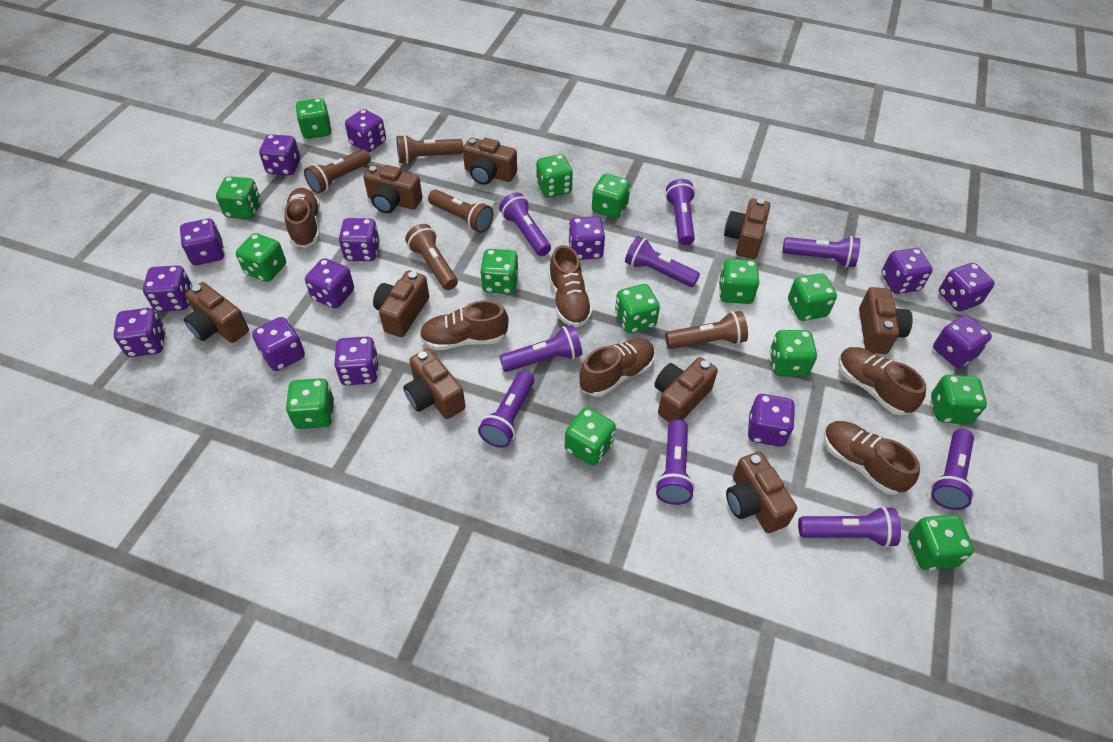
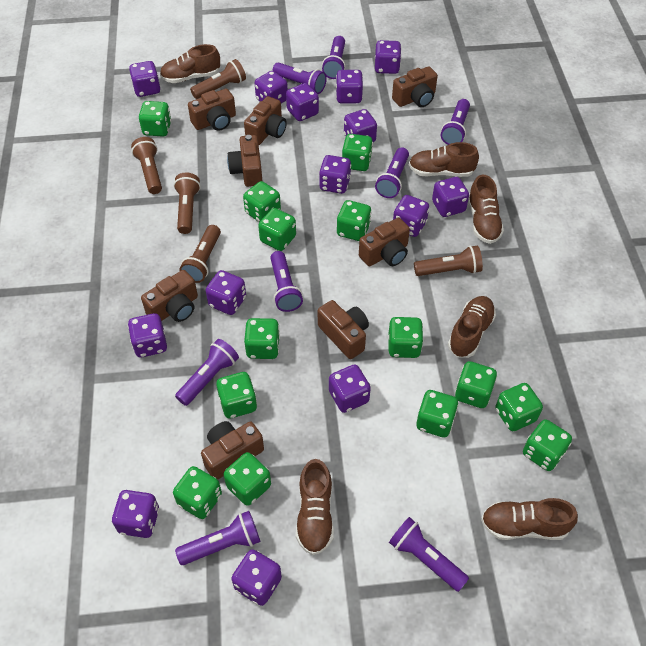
brown camera: [184,282,249,343] [363,165,422,213] [373,270,429,337] [403,348,465,419] [463,138,517,185] [654,357,718,423] [724,199,770,259] [726,451,797,533] [859,287,913,354] = 9 -> [141,270,198,322] [188,89,236,131] [201,421,264,480] [227,135,262,187] [244,96,287,145] [318,300,369,359] [359,218,410,266] [392,66,438,107] = 8
purple flashlight: [478,371,534,448] [499,192,551,256] [499,325,582,372] [625,236,700,287] [655,419,695,505] [665,179,695,245] [782,236,860,267] [798,506,901,548] [931,429,975,510] = 9 -> [175,339,239,406] [175,511,260,565] [270,251,303,312] [273,62,327,94] [322,36,345,79] [375,147,409,198] [389,517,469,592] [441,99,470,145] = 8

